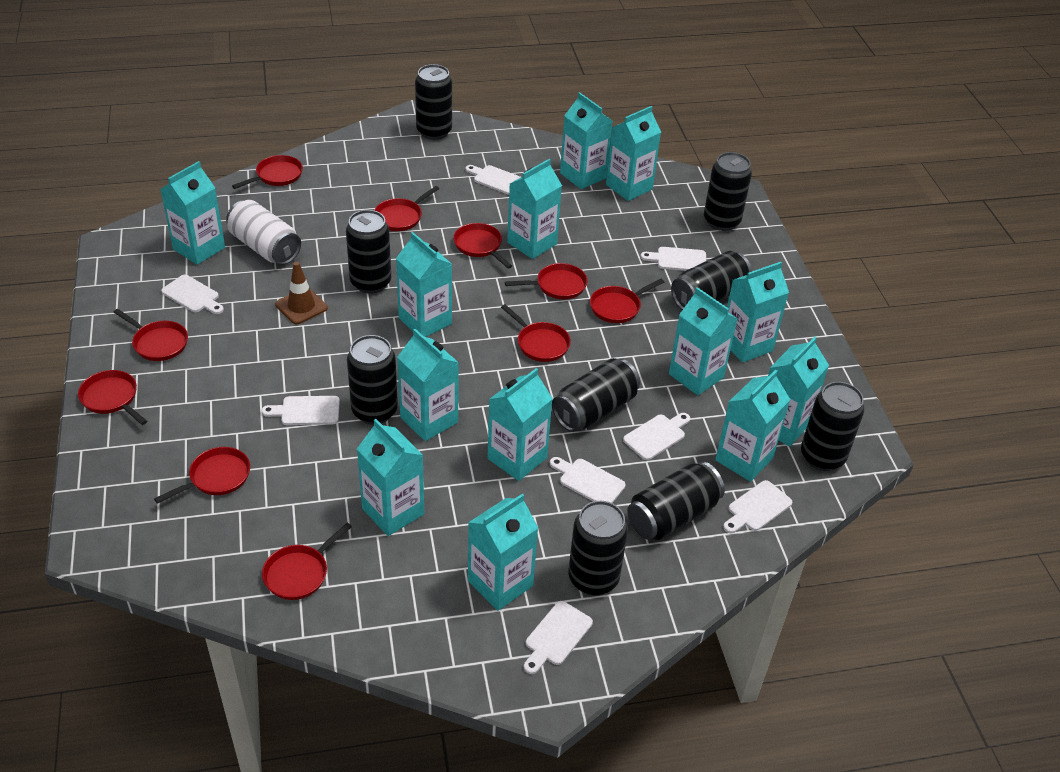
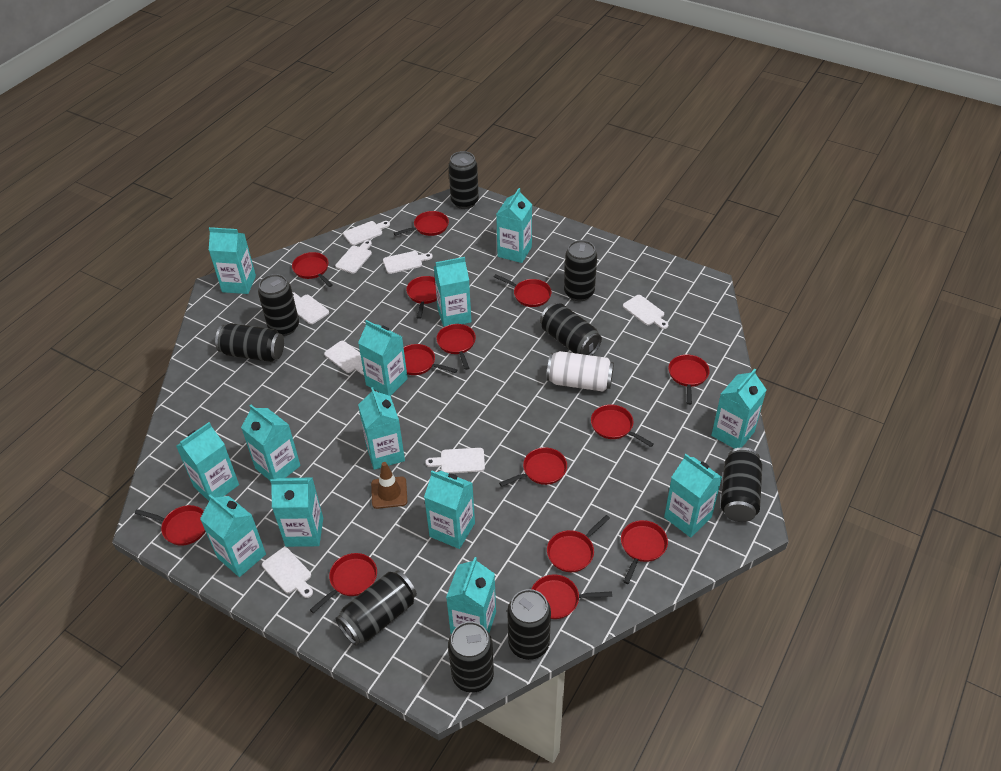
red pan: [78,370,147,425] [113,309,188,361] [154,447,250,504] [232,155,303,189] [262,523,352,600] [374,186,440,231] [453,223,512,269] [501,304,571,362] [505,263,587,299] [590,279,664,323] = 10 -> [135,505,205,545] [292,252,333,287] [310,553,377,613] [394,211,449,236] [404,344,457,375] [406,276,437,319] [436,324,476,370] [494,274,552,307] [499,447,567,487] [532,574,612,619] [547,515,610,572] [591,404,654,447] [621,520,668,584] [668,354,710,405] = 14

